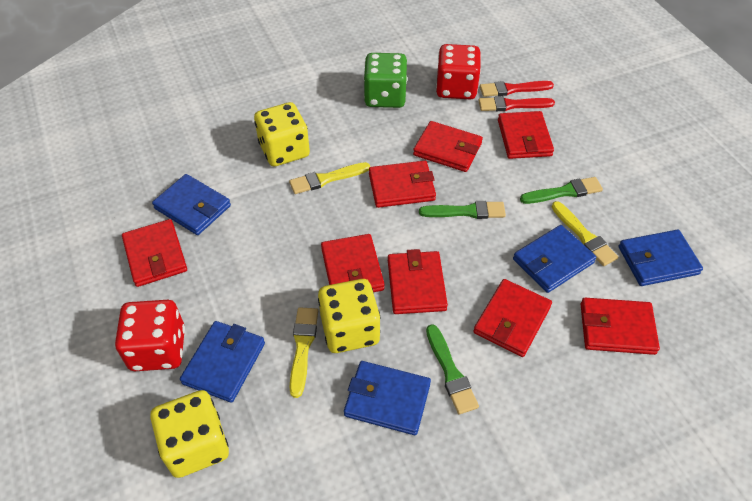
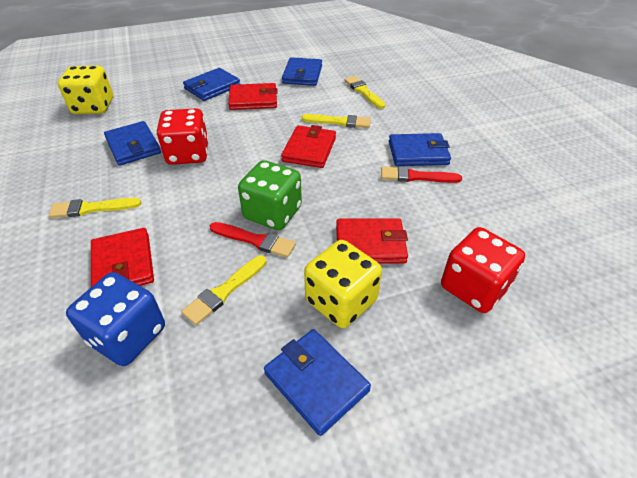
blue dice: none = 0 -> [66,272,165,366] = 1
green brush: [419,201,506,219] [426,324,479,414] [520,177,603,204] = 3 -> none = 0
red wallet: [122,219,187,287] [321,234,385,292] [369,161,436,208] [388,249,448,314] [413,121,483,172] [473,279,552,357] [498,111,554,159] [581,298,660,355] = 8 -> [91,228,154,287] [228,83,278,110] [281,125,336,168] [336,218,408,264] = 4
yellow brush: [289,162,370,194] [289,307,318,398] [552,201,618,266] = 3 -> [49,198,141,218] [181,255,267,325] [302,114,371,128] [344,76,386,109] = 4
yellow dice: [150,390,229,478] [254,102,310,167] [318,279,380,353] = 3 -> [58,66,113,114] [304,240,382,328] = 2

